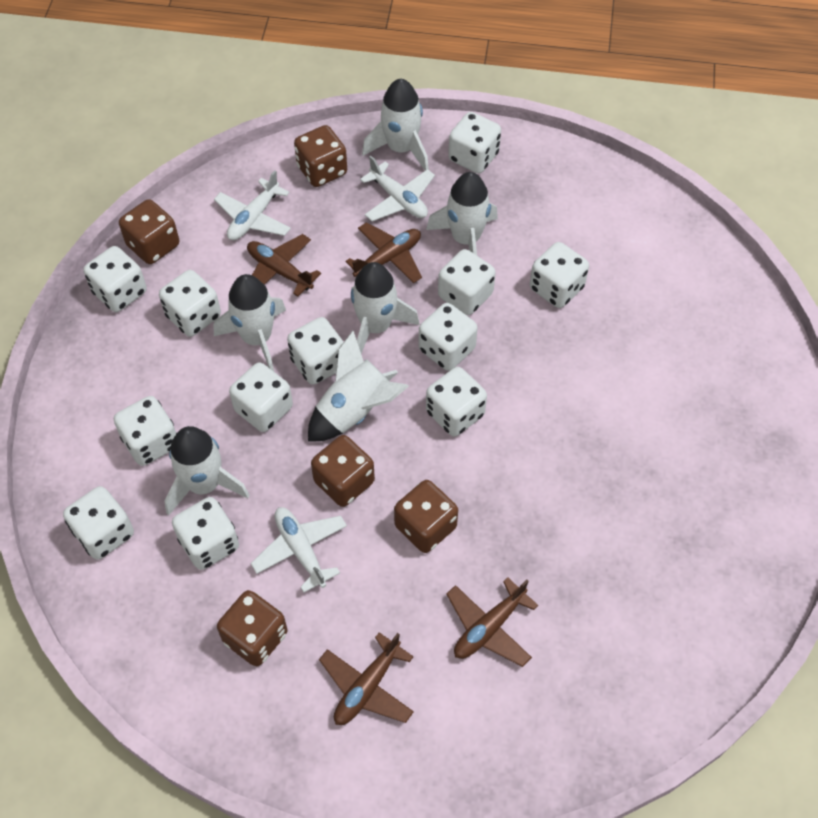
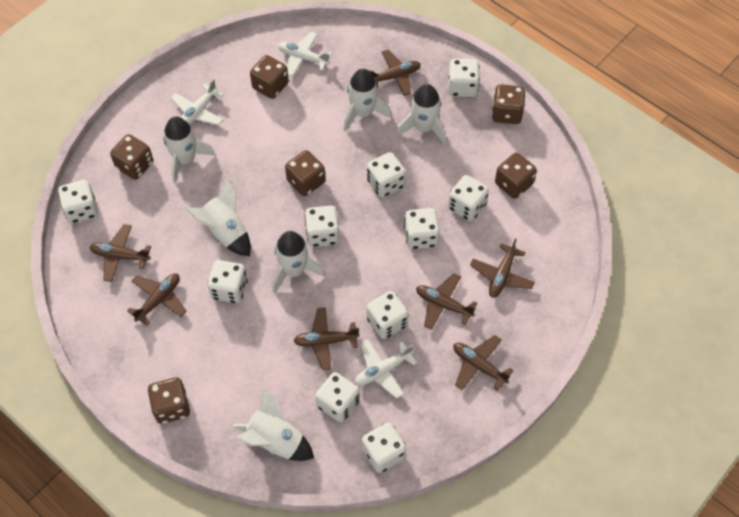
brown dice: [119,199,179,264] [217,590,288,666] [294,125,347,187] [311,435,375,507] [394,480,458,553] = 5 -> [110,134,153,180] [148,377,190,424] [250,55,289,99] [285,150,325,196] [492,84,526,124] [495,153,537,199] = 6
brown plane: [247,234,321,297] [319,632,414,725] [346,222,422,284] [446,577,538,667] = 4 -> [90,224,151,282] [127,274,187,326] [294,307,359,371] [368,50,421,96] [416,273,477,330] [453,335,514,391] [470,239,535,298] = 7
white dice: [63,486,134,560] [84,246,147,312] [114,396,177,466] [159,270,221,337] [172,497,239,570] [229,363,293,432] [287,317,344,385] [419,303,478,371] [426,367,487,437] [438,249,496,315] [448,112,501,174] [530,242,589,308] = 12 -> [58,180,98,224] [207,260,248,303] [304,205,340,247] [315,372,360,422] [362,422,406,473] [366,291,409,339] [367,152,406,198] [404,208,440,249] [448,59,480,97] [448,175,489,221] = 10

